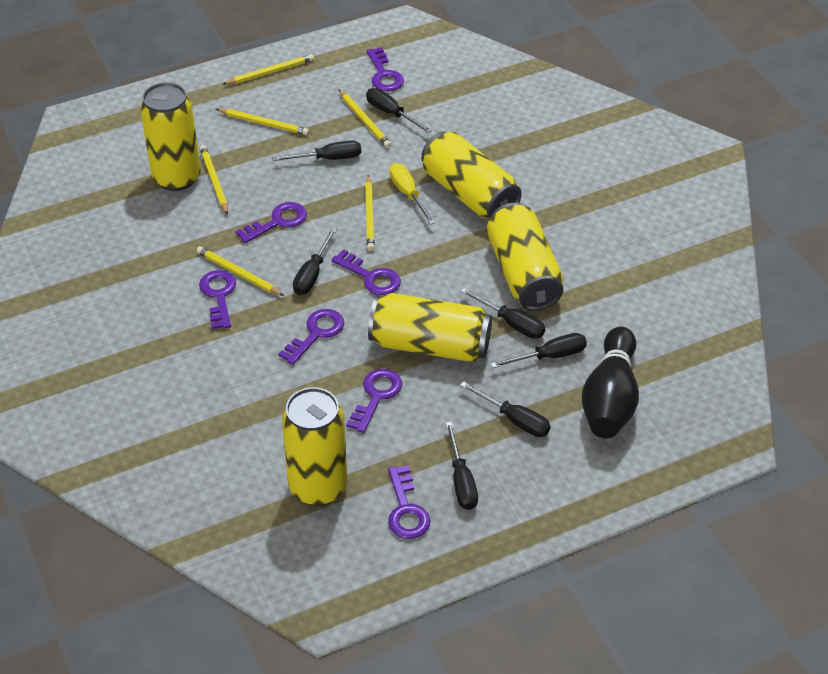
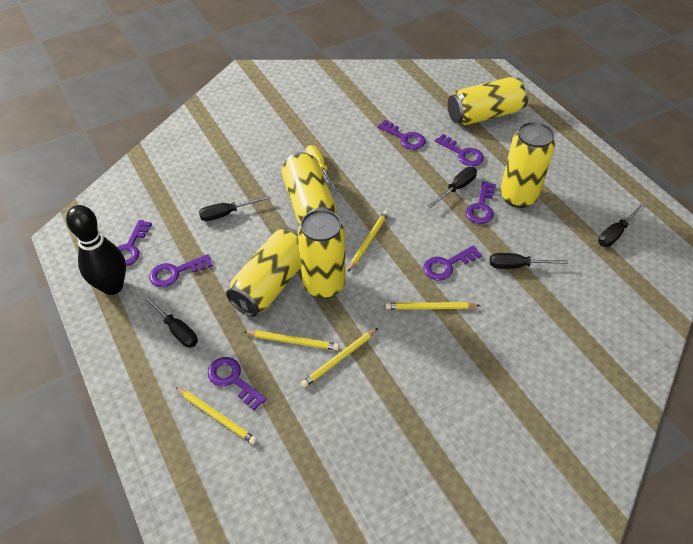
black screwdriver: [272,140,361,161] [293,227,337,295] [366,88,432,133] [445,421,478,510] [460,288,545,339] [460,381,551,437] [490,333,587,368] = 7 -> [143,294,198,347] [199,196,270,221] [428,167,477,208] [490,253,569,269] [598,204,645,247] = 5
yellow pencil: [196,246,284,296] [200,145,228,215] [216,108,309,135] [223,54,314,85] [339,90,391,148] [365,175,375,251] = 6 -> [175,387,257,445] [244,330,339,350] [301,328,378,388] [348,211,389,272] [386,302,481,309] = 5

